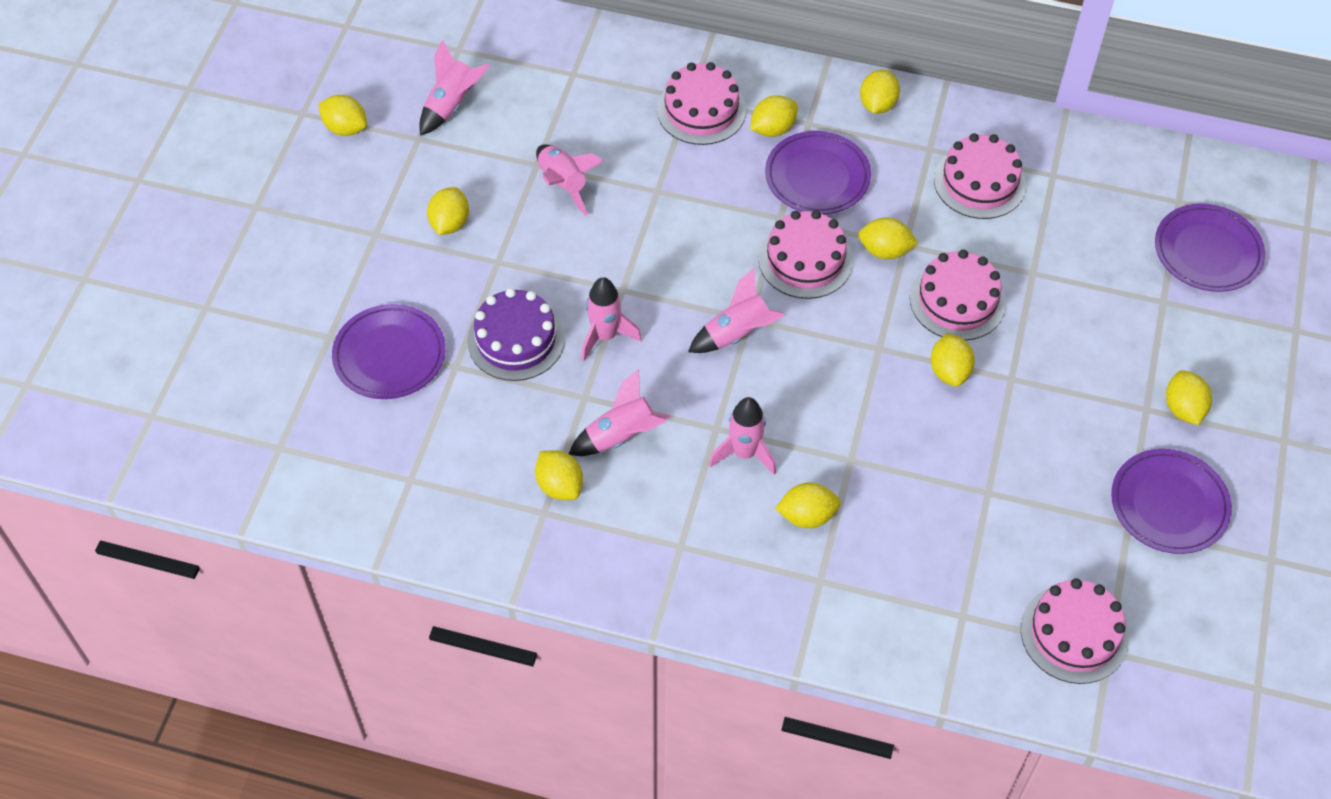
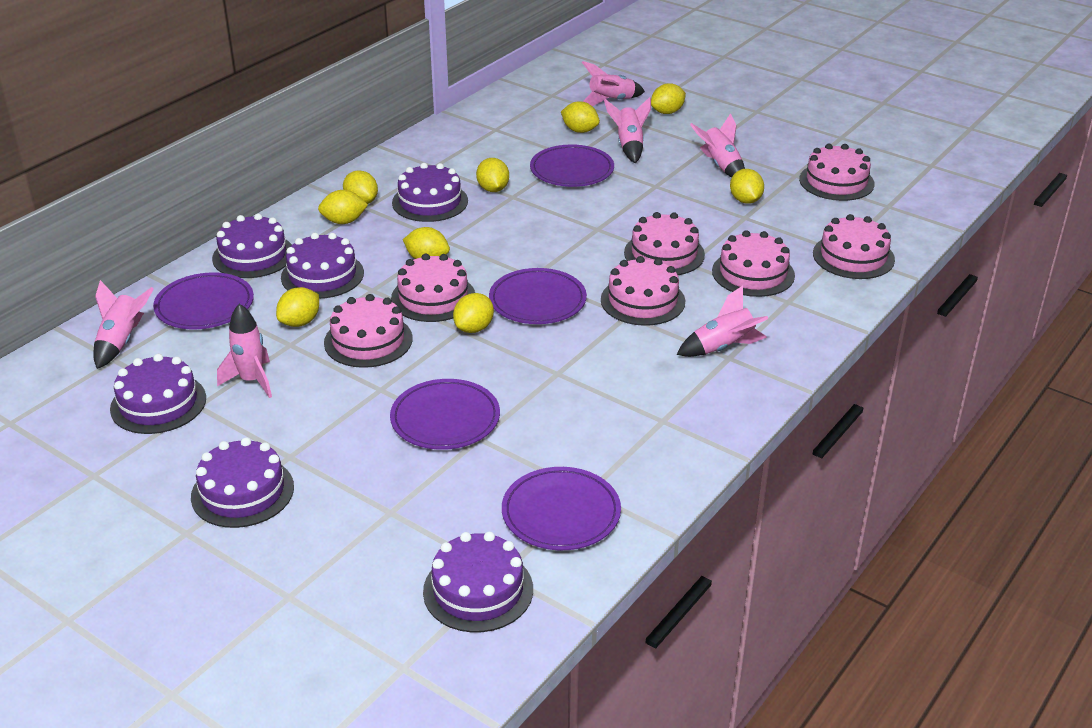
pink cake: [657,62,746,145] [758,210,853,299] [910,250,1006,341] [934,133,1026,219] [1021,578,1129,684] = 5 -> [324,294,413,368] [391,254,475,322] [601,256,685,326] [624,212,705,275] [712,230,795,297] [799,144,875,201] [813,214,895,279] = 7
purple cake: [467,288,565,381] = 1 -> [110,354,206,434] [191,437,294,528] [212,213,292,278] [281,233,364,299] [392,163,468,222] [423,532,533,632] = 6
purple plate: [332,304,445,399] [765,131,871,214] [1111,449,1232,554] [1155,203,1265,292] = 4 -> [153,273,254,329] [390,379,500,450] [489,268,587,324] [502,467,621,550] [530,145,614,187] = 5

